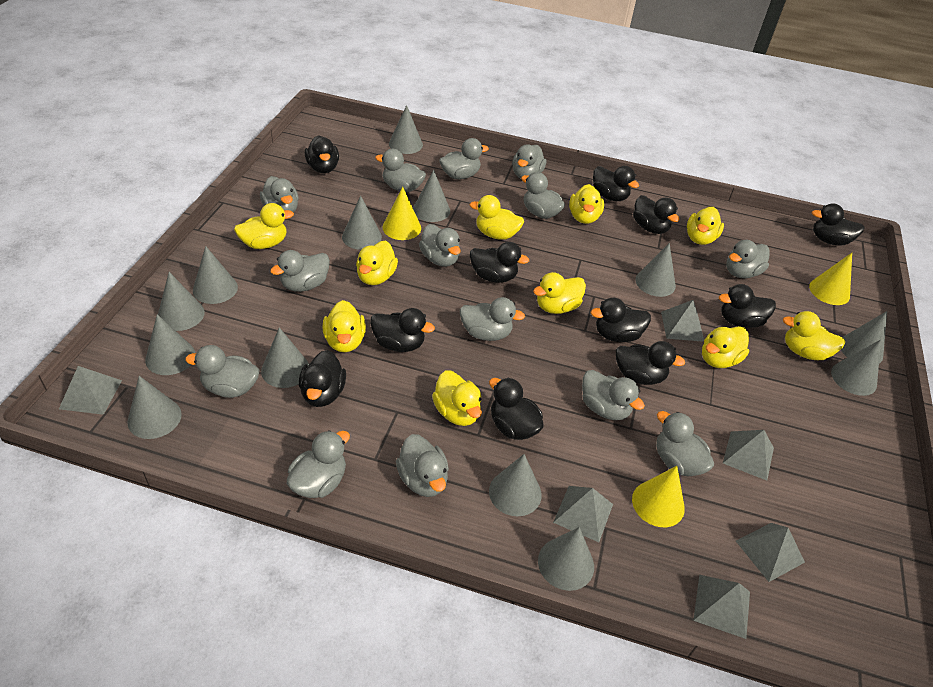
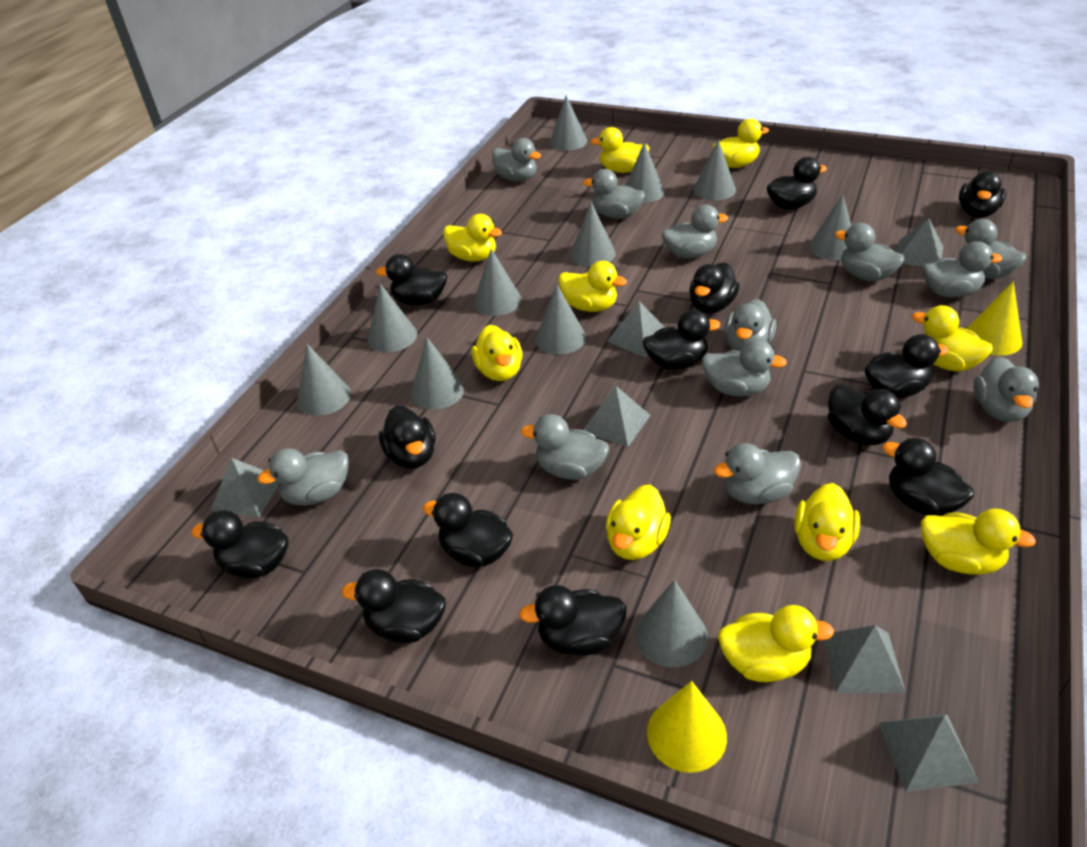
black duck: [299,350,346,407] [305,135,339,173] [370,308,435,352] [470,242,529,283] [489,377,544,440] [591,298,651,342] [593,166,639,201] [616,341,685,385] [633,195,679,234] [719,284,776,328] [812,203,864,246] = 11 -> [191,510,289,579] [342,569,446,643] [376,254,447,306] [379,406,436,469] [423,493,513,567] [519,585,627,656] [643,309,721,370] [689,262,740,313] [767,157,827,209] [828,384,907,445] [864,334,949,398] [882,438,974,516] [959,171,1006,218] = 13
grey cone: [127,376,182,439] [145,314,195,375] [158,272,205,331] [193,246,238,304] [261,327,309,388] [342,195,382,250] [389,105,423,154] [413,170,450,222] [489,454,542,516] [538,527,594,591] [635,243,676,297] [831,340,881,396] [841,311,887,364] = 13 -> [297,344,351,416] [367,284,417,352] [411,337,464,410] [474,249,522,316] [535,284,586,355] [550,95,587,151] [570,202,616,267] [625,142,665,203] [635,580,708,667] [693,139,736,200] [809,194,851,260] = 11
grey duck: [185,345,259,398] [260,176,299,212] [270,250,330,292] [287,430,350,498] [375,149,426,192] [396,434,449,497] [419,224,461,267] [439,138,489,179] [460,297,525,341] [512,144,546,179] [521,172,565,219] [582,370,645,420] [656,411,714,476] [726,240,770,278] = 14 -> [257,448,349,506] [492,138,541,181] [521,414,609,480] [583,169,645,219] [662,205,728,258] [702,339,787,397] [714,443,801,504] [724,299,776,351] [835,223,904,281] [922,241,1002,298] [955,219,1026,279] [973,357,1039,422] = 12
yellow cone: [382,187,421,240] [632,466,685,527] [809,253,852,305] = 3 -> [647,681,727,773] [967,281,1022,355] = 2

